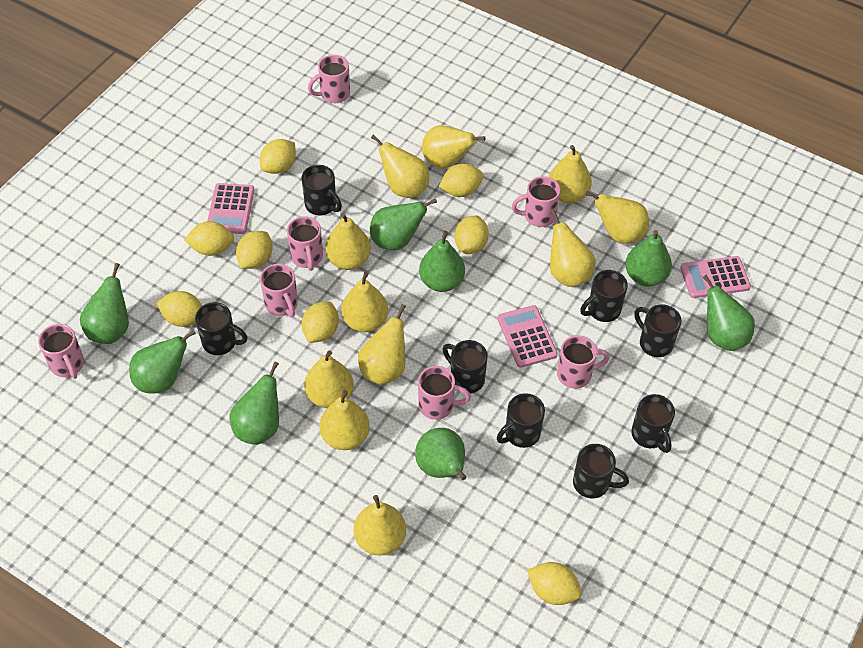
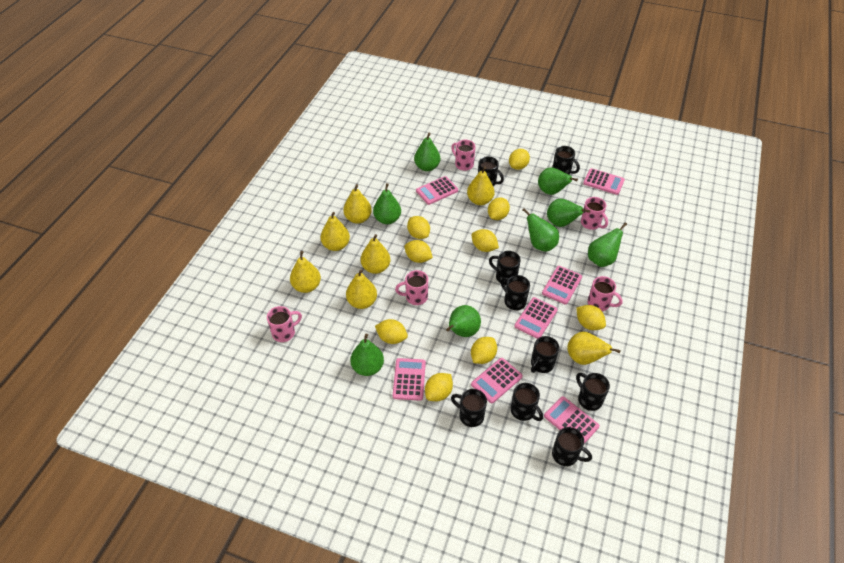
black mug: [195,302,248,355] [302,165,342,215] [442,340,488,393] [497,393,545,448] [573,444,629,498] [580,270,628,322] [631,394,675,453] [634,304,682,357] = 8 -> [451,389,487,427] [478,156,504,186] [489,251,521,285] [501,275,530,310] [511,383,543,421] [531,336,559,373] [552,146,580,175] [552,427,592,466] [576,373,610,411] = 9
pink calculator: [207,183,255,234] [497,305,558,368] [680,256,751,298] = 3 -> [393,358,426,401] [416,176,458,205] [471,358,523,403] [514,297,558,339] [542,266,582,305] [544,396,600,444] [583,168,625,195] = 7
pink mug: [38,324,84,379] [260,264,298,317] [287,216,323,271] [308,55,350,103] [418,366,471,420] [512,176,560,227] [557,335,610,389] = 7 -> [267,306,302,342] [395,270,428,305] [451,140,475,171] [581,197,608,230] [588,276,623,311] = 5
yellow lemon: [156,291,202,327] [184,221,234,256] [236,231,273,269] [260,139,296,174] [302,302,339,343] [439,163,484,197] [454,215,489,254] [527,562,582,605] = 8 -> [375,319,408,344] [404,240,433,263] [407,216,430,239] [425,373,453,401] [471,229,499,252] [471,337,497,364] [488,198,510,220] [509,149,530,170] [576,305,606,330] = 9
yellow pear: [304,351,354,408] [320,390,370,450] [325,213,371,270] [341,272,388,332] [354,495,406,556] [358,304,406,385] [371,135,429,198] [422,125,485,169] [549,145,592,203] [550,210,595,287] [585,191,649,244] = 11 -> [290,251,321,293] [321,212,350,251] [343,184,372,224] [346,269,377,309] [361,234,390,274] [467,166,495,205] [567,332,621,365] = 7

